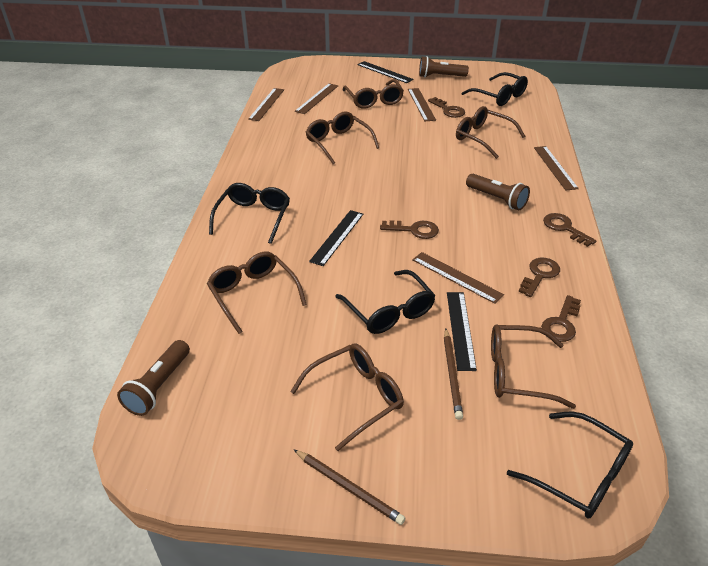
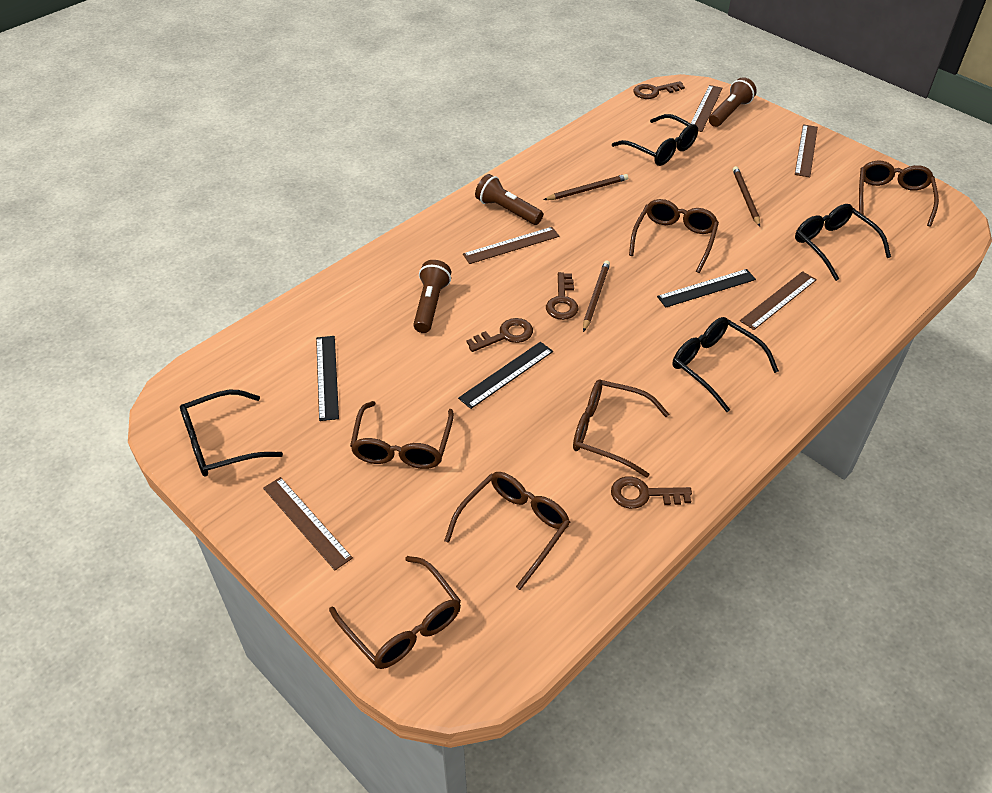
brown key: [380,220,439,239] [428,97,465,118] [519,258,560,297] [541,295,581,342] [543,213,596,247] = 5 -> [466,318,533,352] [546,272,578,320] [611,476,692,509] [633,81,685,99] = 4
brown pencil: [294,450,405,525] [444,329,463,420] = 2 -> [543,174,628,200] [583,261,610,332] [733,166,760,227] = 3

